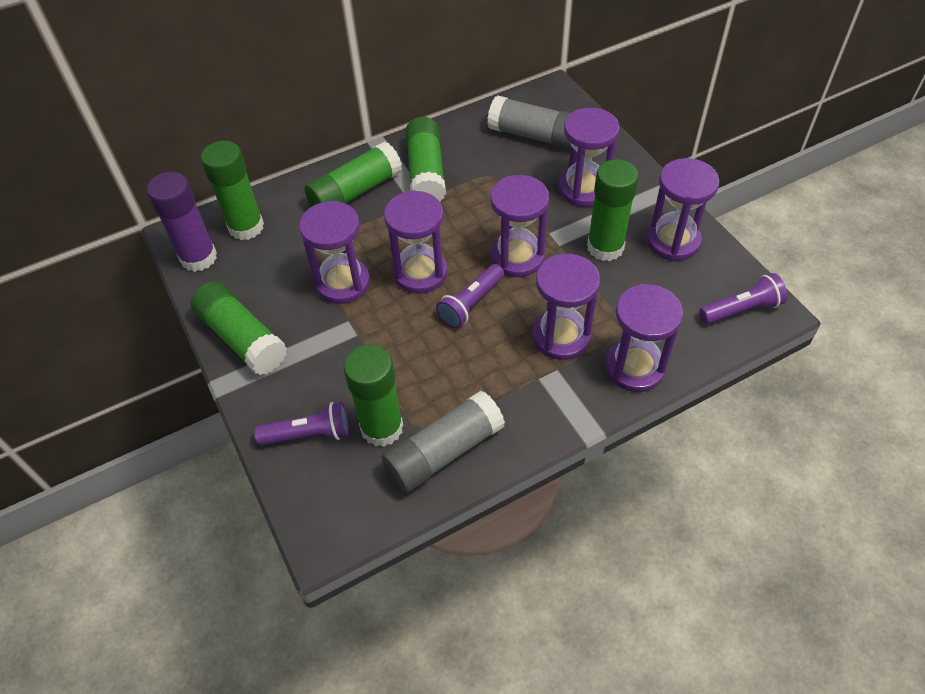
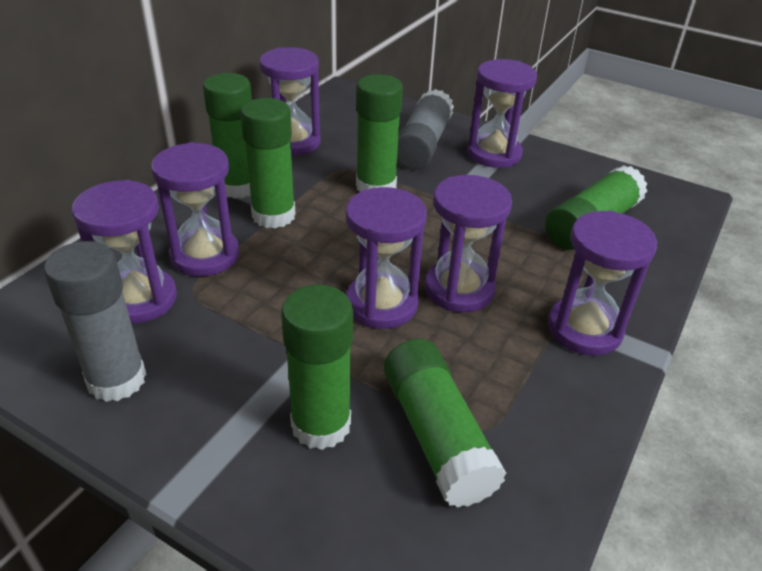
purple flashlight: [254,402,349,445] [436,264,504,328] [699,273,787,324] = 3 -> none = 0
purple glue stick: [147,172,217,272] = 1 -> none = 0

